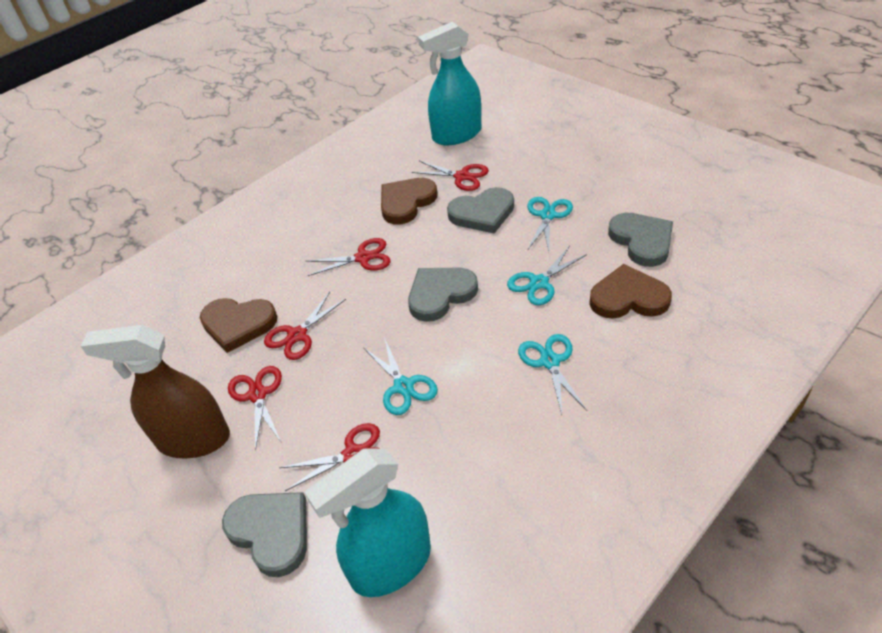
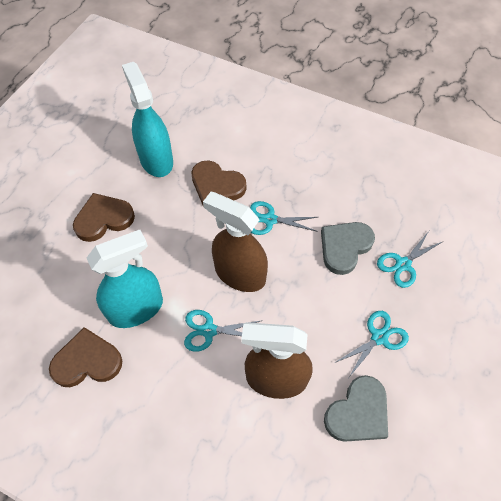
brown spray bottle: [81,325,230,458] = 1 -> [203,192,268,292] [241,322,313,399] = 2
grey heart: [222,492,307,577] [408,268,478,322] [447,187,514,233] [608,213,673,267] = 4 -> [321,222,375,275] [324,375,388,442] = 2
red scissors: [228,366,282,451] [264,292,346,360] [279,423,381,491] [306,238,391,276] [412,161,489,191] = 5 -> none = 0

